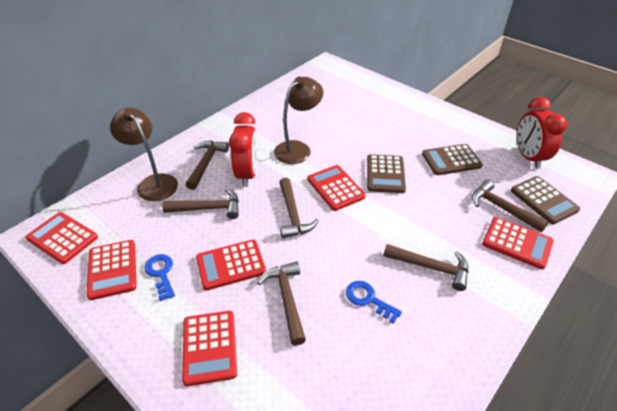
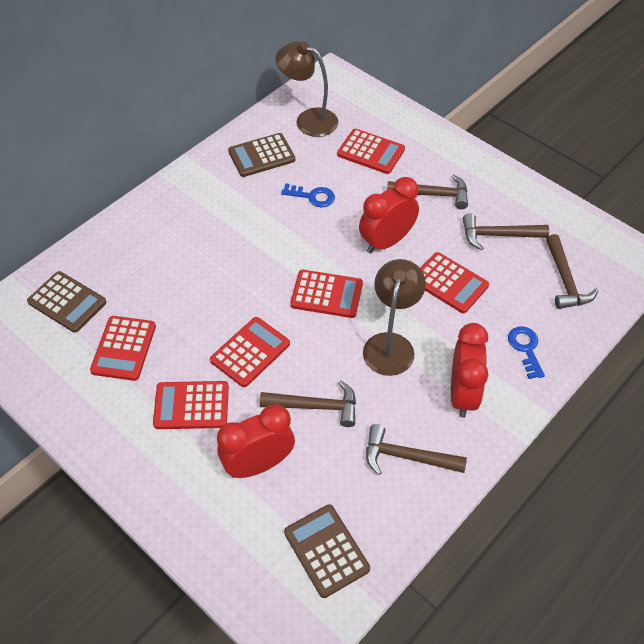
brown hammer: [162,188,239,219] [186,141,229,190] [258,261,306,346] [279,178,319,238] [383,244,469,291] [472,180,549,232] = 6 -> [260,380,356,427] [366,424,467,475] [387,174,468,209] [463,213,549,251] [546,234,598,309] = 5
red clock: [229,112,258,187] [517,97,567,169] = 2 -> [217,404,295,478] [359,177,419,254] [451,323,488,418] = 3

